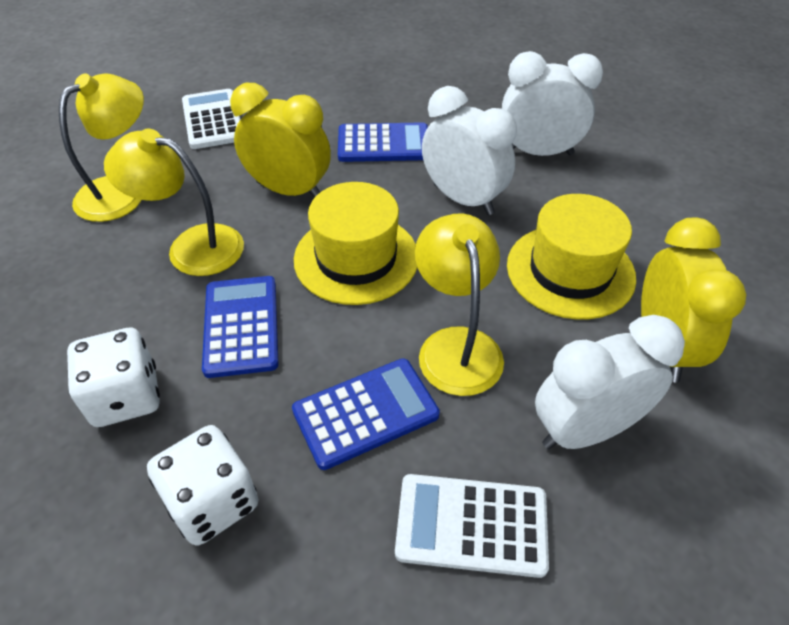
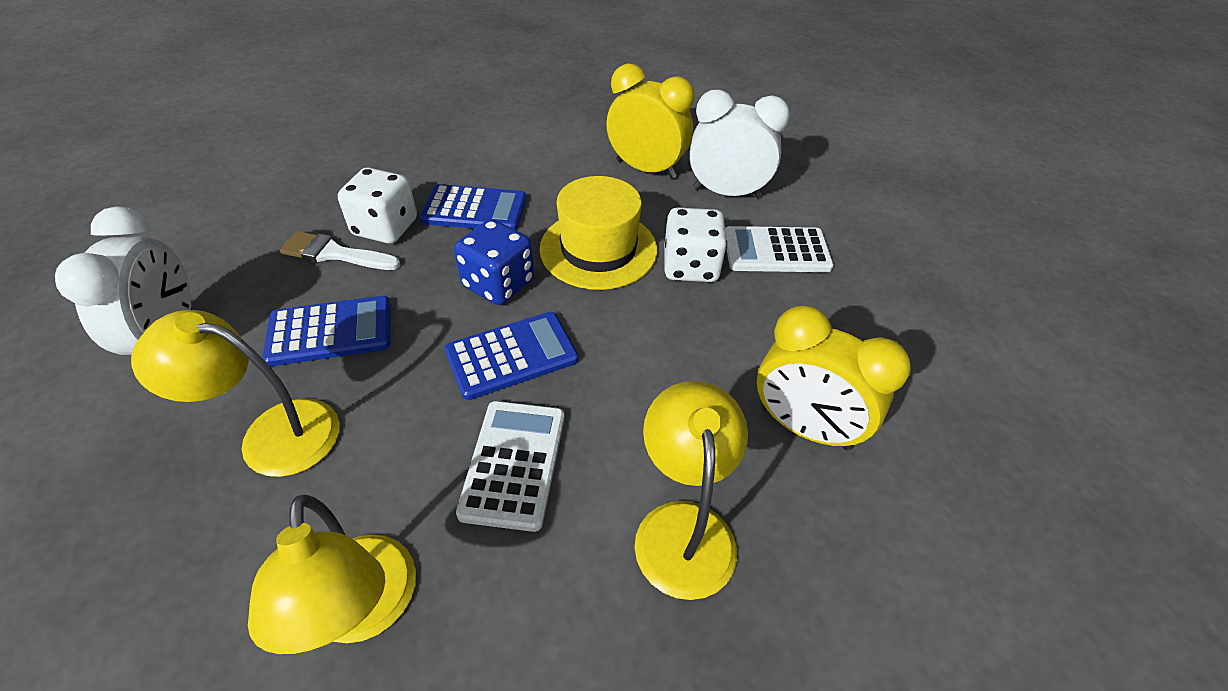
blue dice: none = 0 -> [454,219,534,305] = 1
white brush: none = 0 -> [280,231,401,270] = 1
white clock: [422,86,517,215] [502,51,603,156] [535,315,685,449] = 3 -> [55,206,191,355] [690,90,790,198] = 2
yellow hat: [294,182,417,305] [507,194,636,320] = 2 -> [539,176,657,290] = 1

